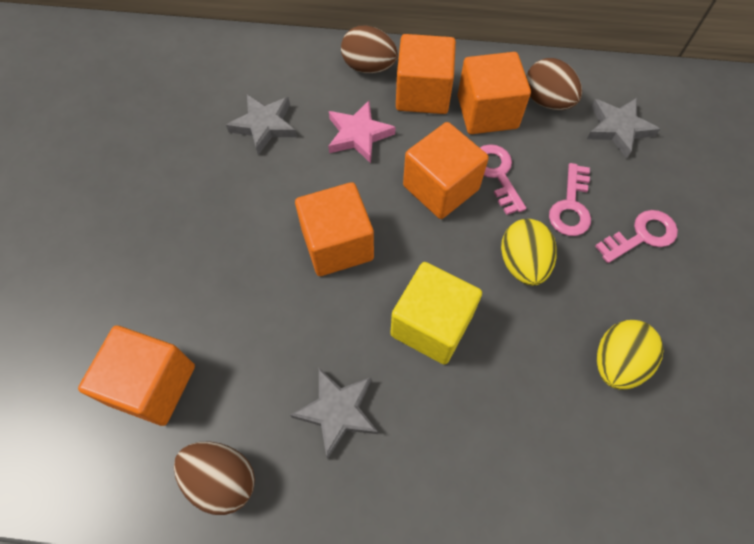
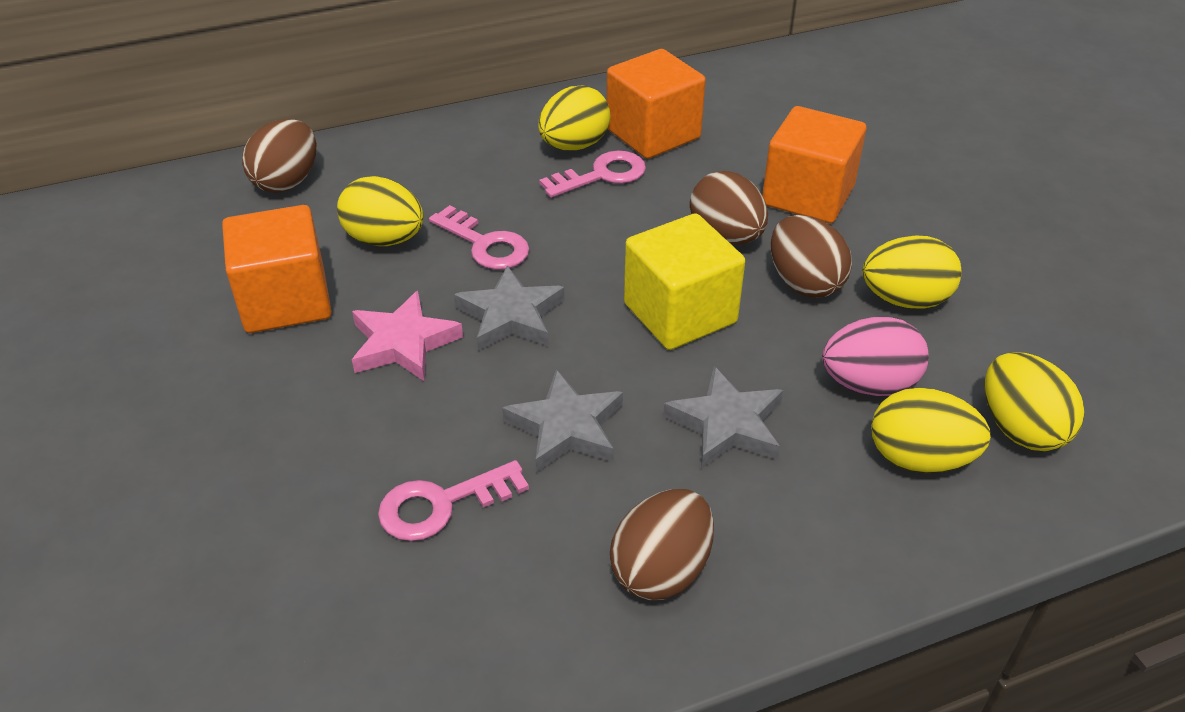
brown egg: [174,442,255,515] [341,26,398,73] [526,58,582,110] = 3 -> [242,119,316,193] [610,489,714,600] [690,171,768,244] [771,215,852,298] = 4
orange cube: [78,326,195,426] [295,182,374,276] [396,34,456,114] [403,122,489,219] [458,52,531,134] = 5 -> [222,205,332,333] [607,49,706,159] [762,106,866,223] = 3
pink egg: none = 0 -> [822,317,929,396] = 1
yellow egg: [501,219,557,286] [597,320,664,390] = 2 -> [337,176,423,246] [538,85,611,150] [863,235,962,309] [871,388,991,473] [985,352,1085,451] = 5

